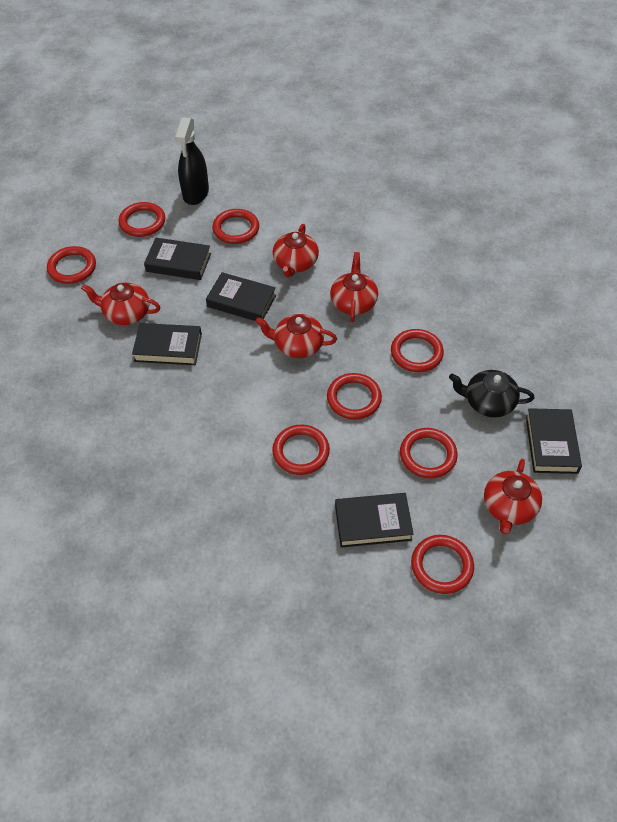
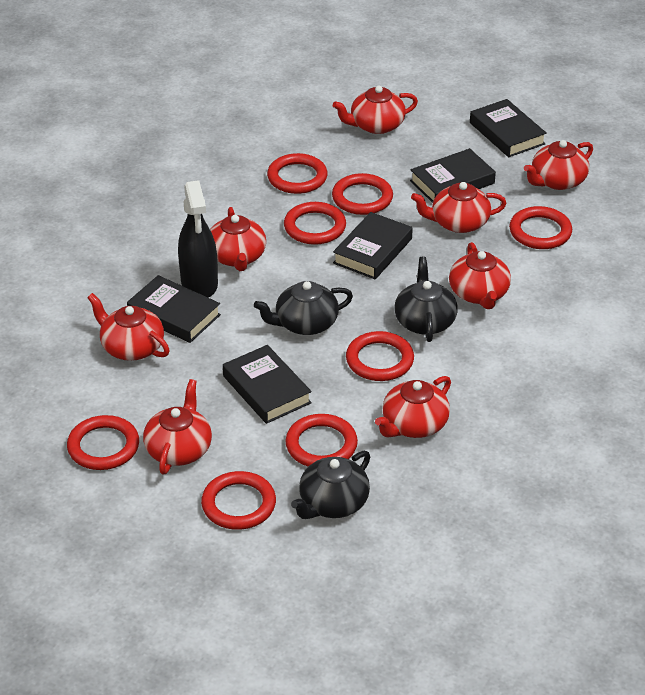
black teapot: [449,370,534,417] = 1 -> [254,281,353,335] [291,451,370,519] [394,256,458,342] = 3
red teapot: [81,283,160,325] [255,314,337,358] [273,224,319,277] [330,252,378,322] [484,459,542,534] = 5 -> [87,293,170,361] [143,379,212,474] [210,207,266,271] [333,85,418,134] [375,376,451,438] [411,182,507,233] [449,242,511,309] [524,140,593,190] = 8

